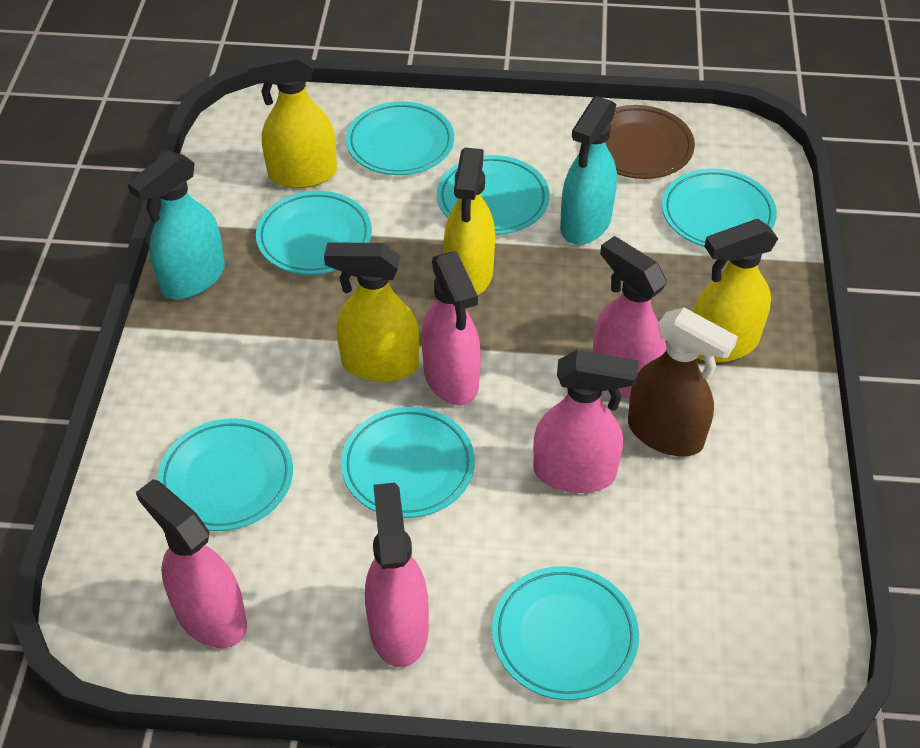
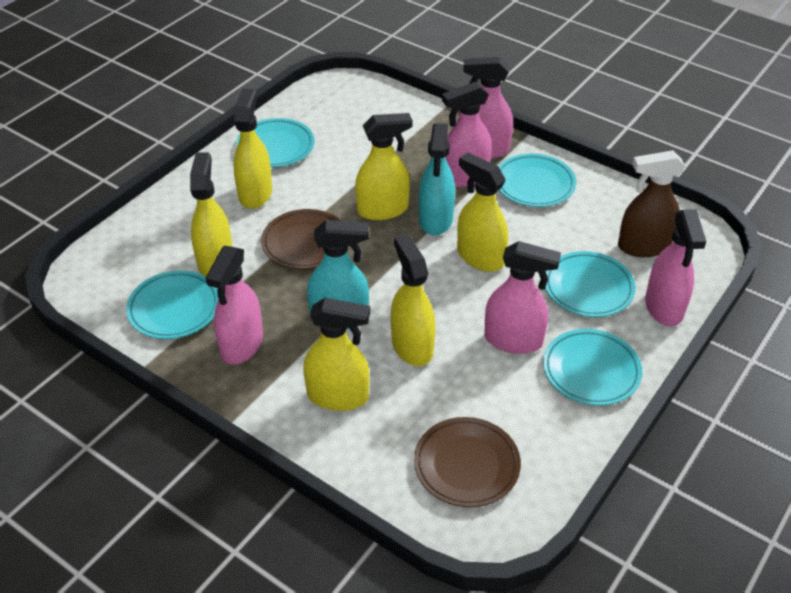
brown plate: [605,105,695,179] = 1 -> [261,209,341,269] [414,417,521,507] = 2
turquoise plate: [157,418,293,531] [256,191,372,275] [341,407,475,518] [346,102,454,175] [437,155,549,235] [492,566,639,700] [662,169,777,247] = 7 -> [126,271,219,339] [236,118,315,167] [498,154,576,207] [543,329,643,406] [545,251,636,317] = 5
yellow spray bottle: [247,49,337,188] [324,242,419,382] [444,147,495,295] [693,219,778,362] = 4 -> [190,152,232,277] [233,88,272,209] [303,298,370,411] [355,113,412,220] [391,234,435,366] [457,153,508,272] = 6

